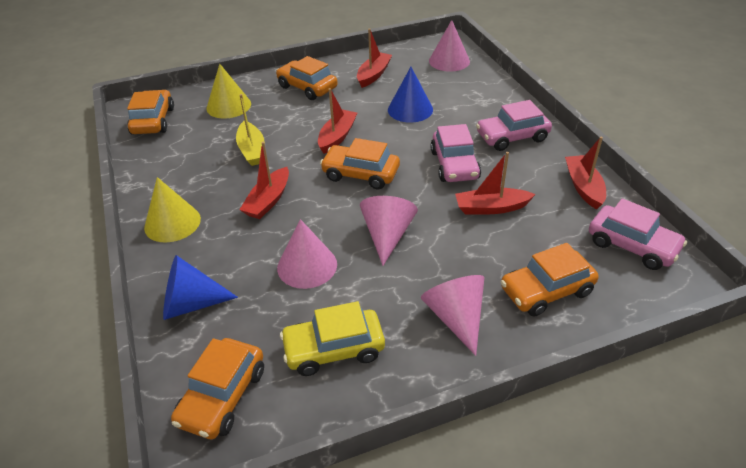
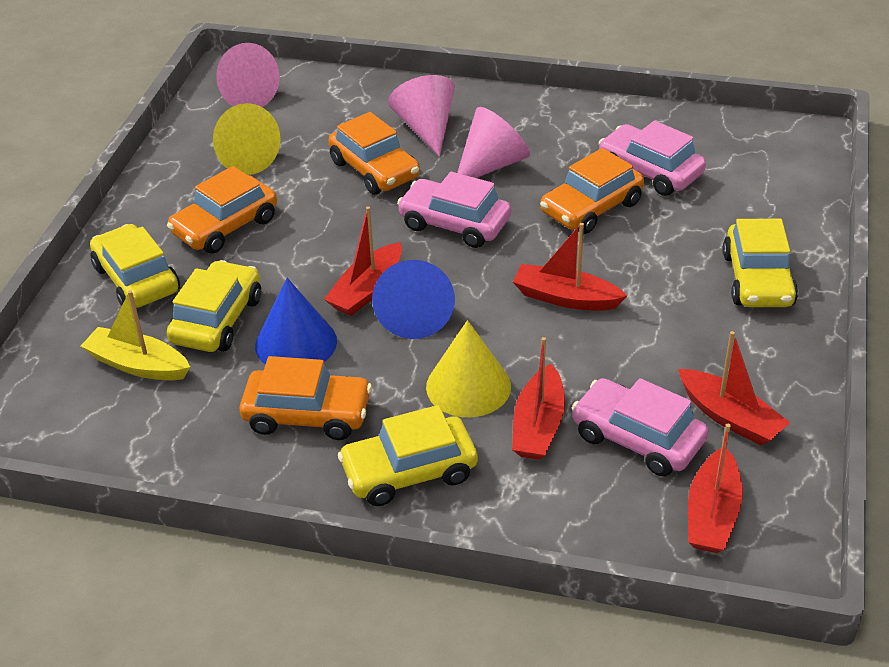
orange car: [127,90,174,134] [171,338,264,439] [276,56,338,100] [320,138,400,189] [501,243,599,317] = 5 -> [167,166,277,254] [240,356,372,440] [328,112,420,194] [540,148,644,234] = 4
pink cone: [277,219,337,289] [360,196,418,266] [421,275,485,356] [429,20,470,72] = 4 -> [216,43,280,107] [388,75,455,157] [457,107,530,178] = 3
yellow car: [280,301,385,376] = 1 -> [90,224,180,308] [167,260,261,352] [338,405,478,506] [723,219,798,307] = 4

